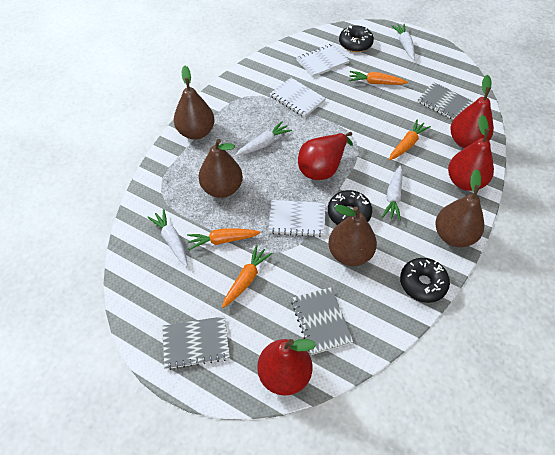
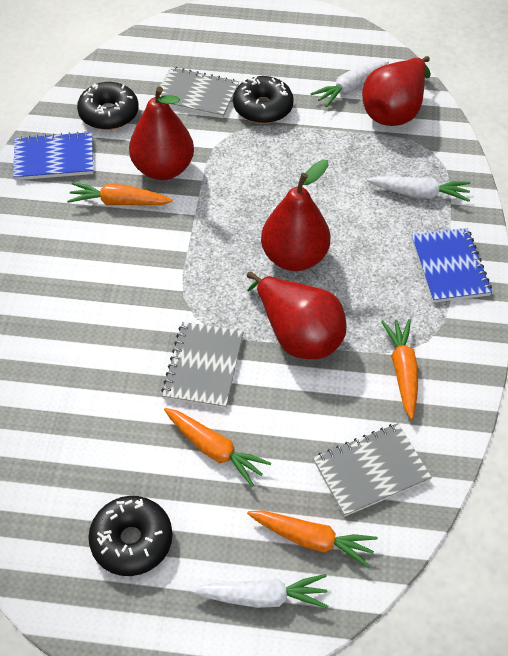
blue notebook: none = 0 -> [13,131,93,180] [411,228,492,303] = 2
brown pear: [174,66,215,140] [199,139,243,198] [328,205,377,266] [435,169,484,247] = 4 -> none = 0
white carrot: [147,209,188,266] [236,121,292,156] [382,166,403,221] [391,24,415,60] = 4 -> [191,574,328,609] [310,61,389,107] [367,176,470,202] = 3
white notebook: [269,200,325,237] [270,78,326,118] [297,44,350,77] = 3 -> none = 0

